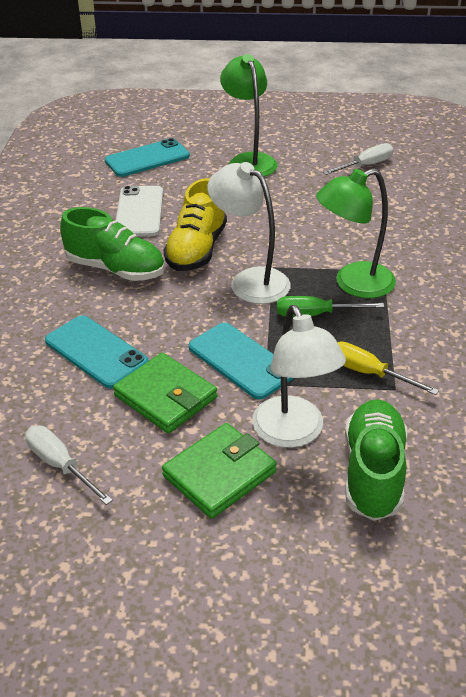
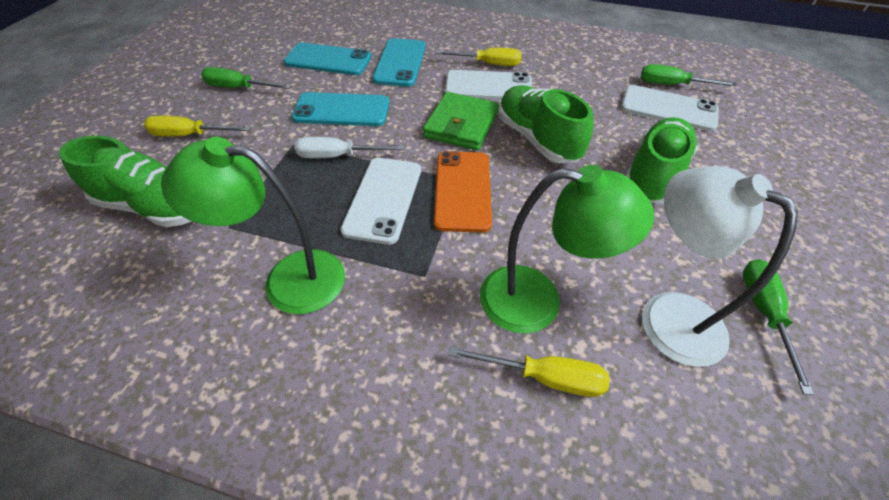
green screwdriver: [277,296,384,317] = 1 -> [201,67,292,89] [641,64,737,87] [743,259,814,395] = 3
green shoe: [60,207,165,281] [345,399,407,521] = 2 -> [59,136,192,227] [498,85,593,163] [626,117,697,204] = 3
green wallet: [113,353,217,433] [162,423,277,519] = 2 -> [423,92,499,150] = 1
orange phone: none = 0 -> [434,151,492,232] = 1
white lamp: [207,162,291,304] [252,305,346,448] = 2 -> [642,166,798,367] = 1
white phone: [116,186,163,237] = 1 -> [340,158,421,245] [445,70,532,100] [621,85,719,131] = 3
white screwdriver: [25,426,113,505] [323,143,394,175] = 2 -> [295,137,404,159] = 1
yellow screwdriver: [337,341,439,395] = 1 -> [144,115,251,137] [435,48,522,66] [448,346,610,397] = 3
yellow shoe: [164,178,227,271] = 1 -> none = 0

